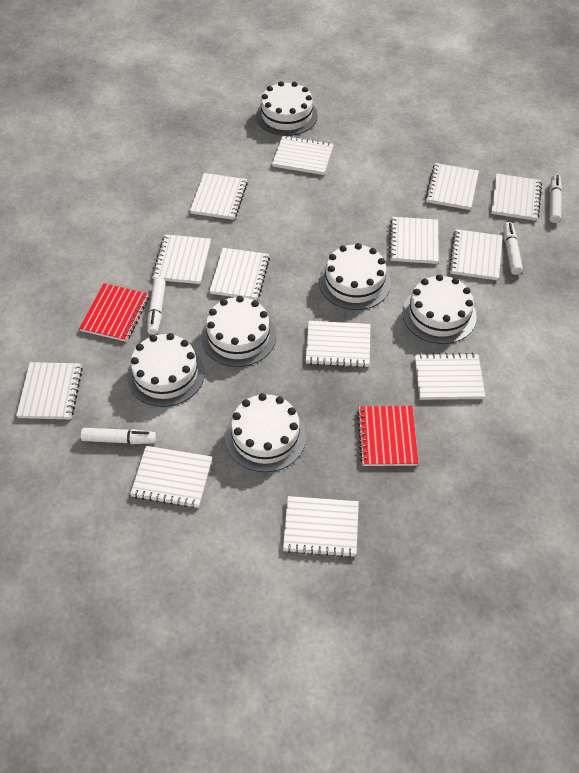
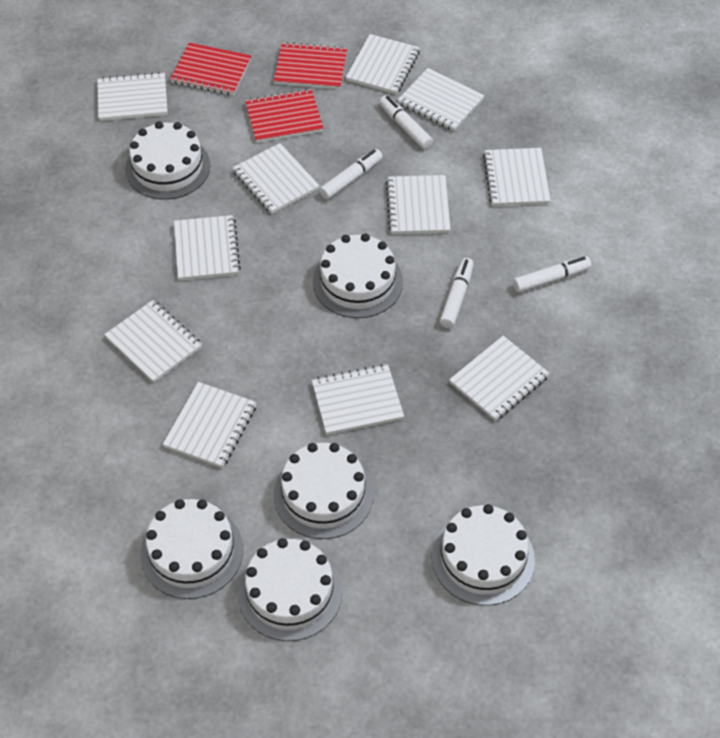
red notebook: [79,283,149,342] [357,406,419,466] = 2 -> [170,43,251,96] [245,89,323,143] [274,42,347,89] = 3
white notebook: [16,362,83,420] [130,446,212,508] [152,234,211,284] [190,173,248,220] [210,248,270,300] [272,135,334,175] [283,496,359,558] [306,321,370,368] [389,217,439,264] [415,353,485,400] [425,163,479,210] [449,229,502,280] [491,174,542,221] = 13 -> [97,72,167,121] [104,300,202,383] [163,382,257,468] [174,215,241,280] [232,143,320,214] [312,364,404,435] [346,34,420,94] [386,175,451,234] [397,68,484,131] [449,336,550,421] [483,148,550,206] = 11

